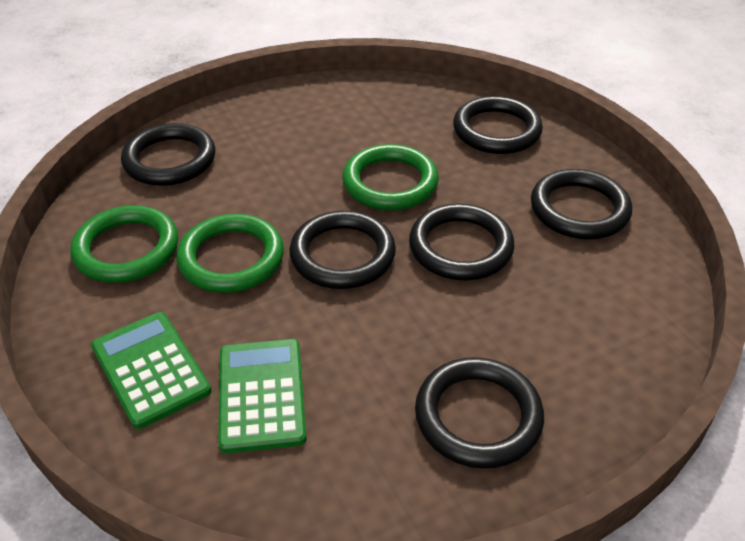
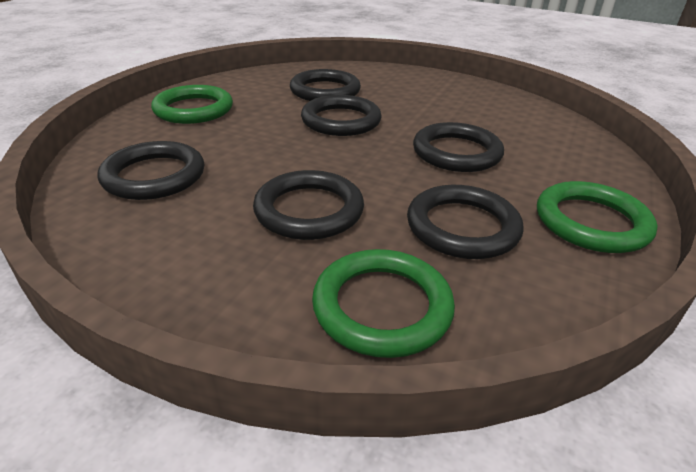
green calculator: [91,312,211,429] [218,339,307,453] = 2 -> none = 0

